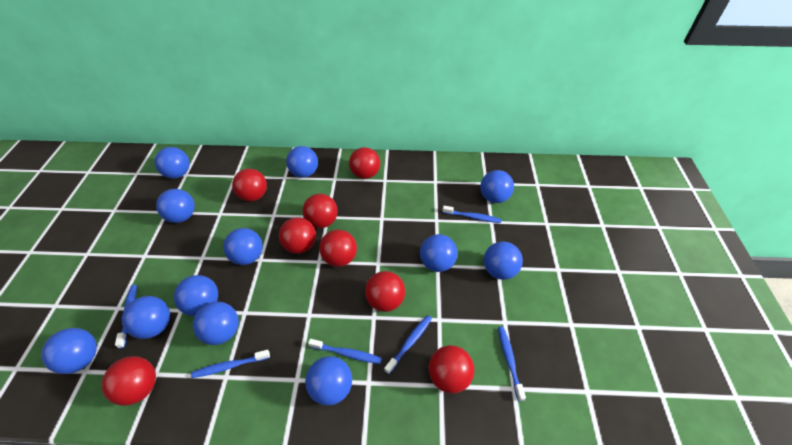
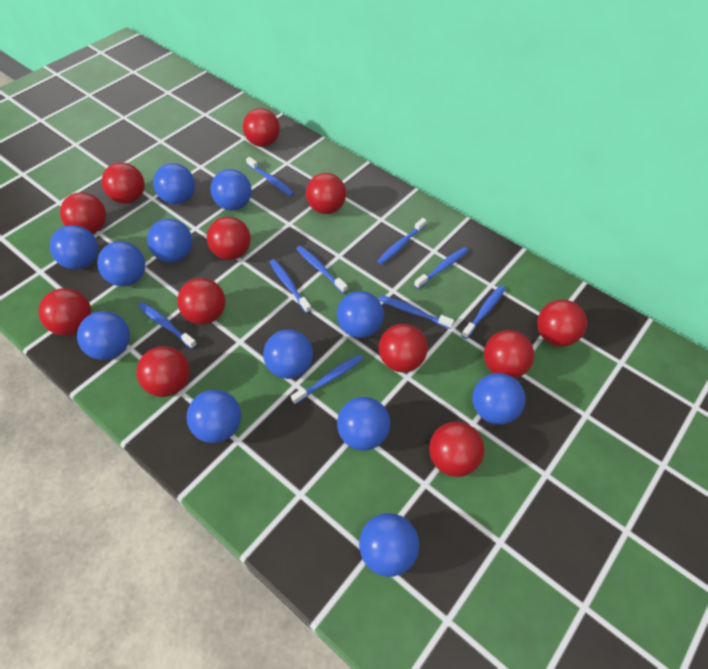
blue toothbrush: [115,285,137,349] [191,350,270,378] [308,339,382,364] [384,315,432,374] [443,206,502,223] [498,327,526,401] = 6 -> [138,302,197,349] [246,157,294,197] [269,259,312,313] [291,354,363,404] [296,245,348,293] [377,218,427,265] [379,295,454,329] [414,247,468,289] [461,286,505,339] = 9
red ball: [102,356,156,406] [232,169,267,201] [279,217,316,254] [303,194,338,228] [319,230,357,267] [349,147,380,179] [365,271,405,312] [429,345,474,393] = 8 -> [38,288,91,336] [60,192,106,234] [102,163,145,204] [136,346,190,397] [177,278,225,325] [207,217,251,260] [243,108,280,147] [306,173,346,214] [379,324,428,372] [429,422,484,477] [484,330,534,378] [537,300,587,346] = 12

